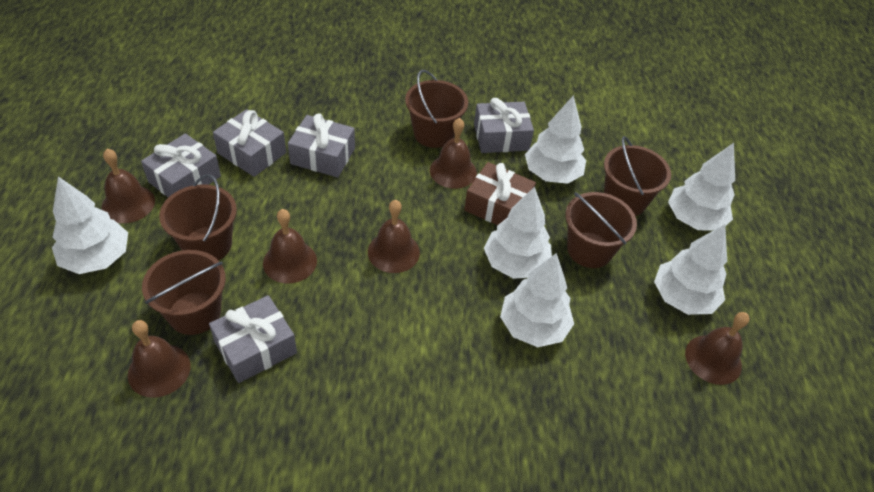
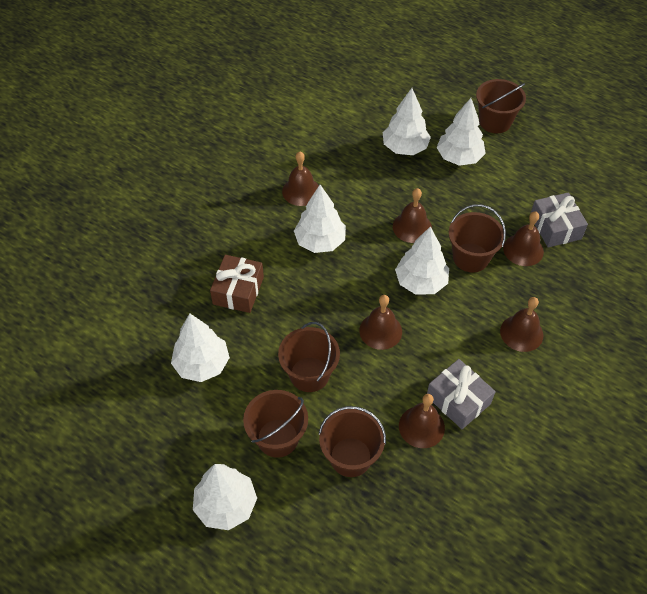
grey gift: [141,133,221,197] [209,295,297,383] [213,109,286,177] [288,113,355,177] [474,98,534,153] = 5 -> [427,359,496,429] [531,192,588,247] = 2

